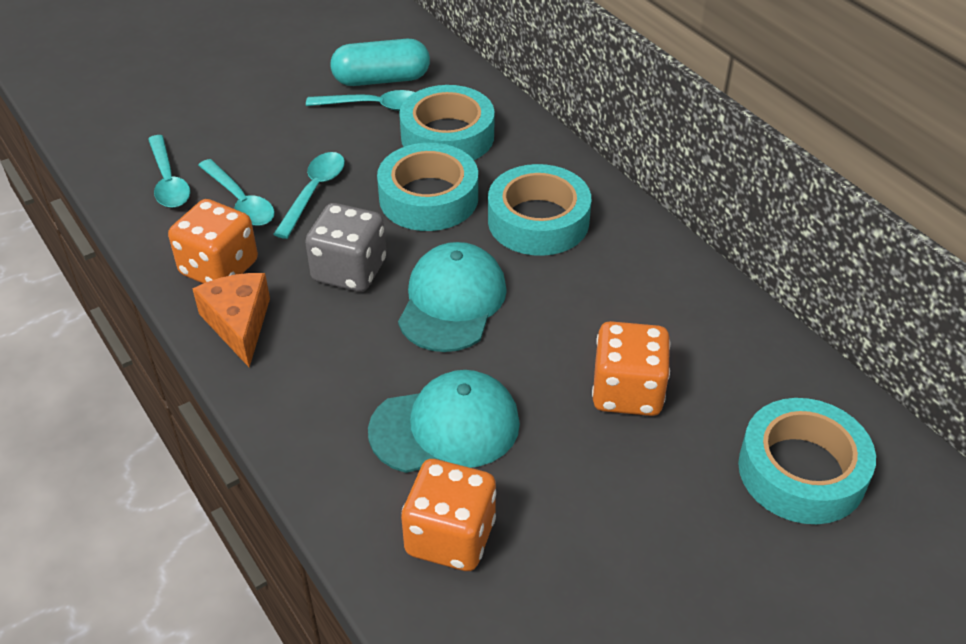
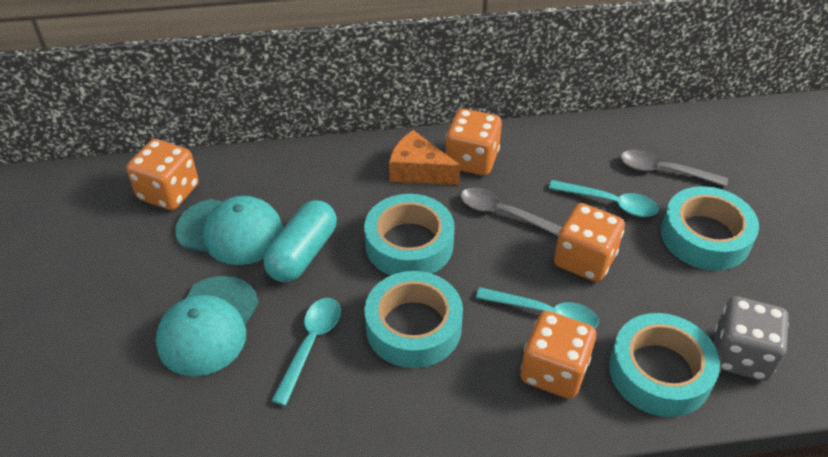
grey spoon: none = 0 -> [460,187,562,236] [620,150,728,187] = 2
orange dice: [168,199,258,284] [401,459,496,571] [592,321,670,416] = 3 -> [126,139,199,210] [445,109,502,176] [520,311,596,399] [554,203,625,282] = 4
turquoise spoon: [148,135,190,208] [198,159,275,226] [273,152,345,239] [306,90,415,111] = 4 -> [271,298,341,406] [476,287,599,328] [549,180,659,217] = 3

